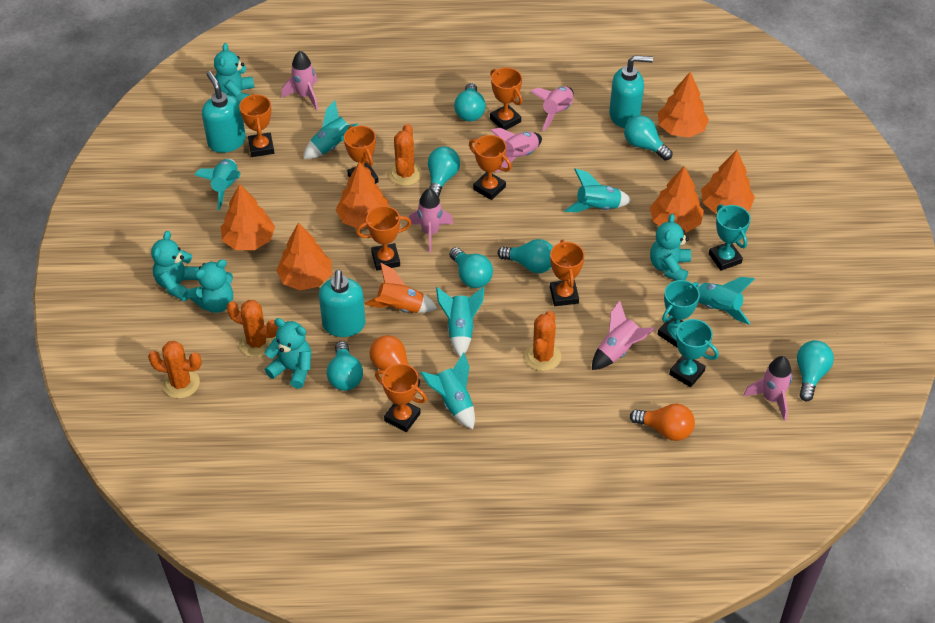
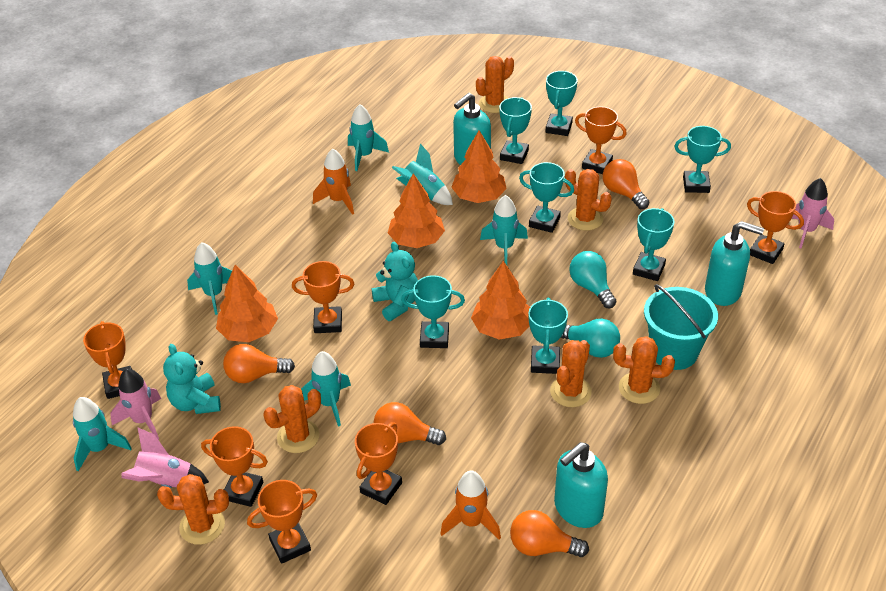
orange cactus: [148,341,202,398] [227,300,278,357] [389,124,422,186] [524,311,561,371] = 4 -> [157,474,229,545] [263,385,321,453] [476,56,514,113] [550,340,592,407] [565,169,612,231] [613,336,675,404] = 6
orange light bulb: [370,335,420,387] [630,403,695,441] = 2 -> [223,344,295,383] [374,402,446,445] [510,510,589,557] [603,159,649,209] = 4
orange rocket: [365,263,438,313] = 1 -> [313,149,354,215] [440,470,501,540] = 2
orange tree: [221,184,275,250] [276,222,332,290] [336,162,389,229] [650,166,704,233] [658,72,709,137] [701,150,755,214] = 6 -> [216,265,278,342] [388,173,445,248] [451,130,507,203] [471,261,530,340] = 4
pink rocket: [281,51,318,110] [409,188,453,253] [490,128,542,173] [530,86,574,131] [592,300,655,370] [743,356,792,421] = 6 -> [110,369,161,440] [121,428,209,488] [791,178,834,249] = 3
turquoise bucket: none = 0 -> [644,284,718,370] = 1
turquoise light bulb: [327,341,363,391] [428,146,460,197] [449,247,493,288] [454,83,486,122] [498,239,553,273] [624,115,673,160] [797,340,834,401] = 7 -> [561,318,620,358] [569,251,616,308] = 2
turquoise teddy bear: [151,231,199,301] [188,259,233,313] [214,43,254,103] [264,318,311,389] [650,214,691,280] = 5 -> [163,344,221,414] [372,242,418,321] = 2
turquoise trophy: [657,280,700,348] [668,319,719,387] [709,204,751,271] = 3 -> [401,275,465,348] [499,97,532,164] [519,162,574,233] [528,298,568,374] [546,71,578,136] [633,208,674,281] [674,126,731,193] = 7

